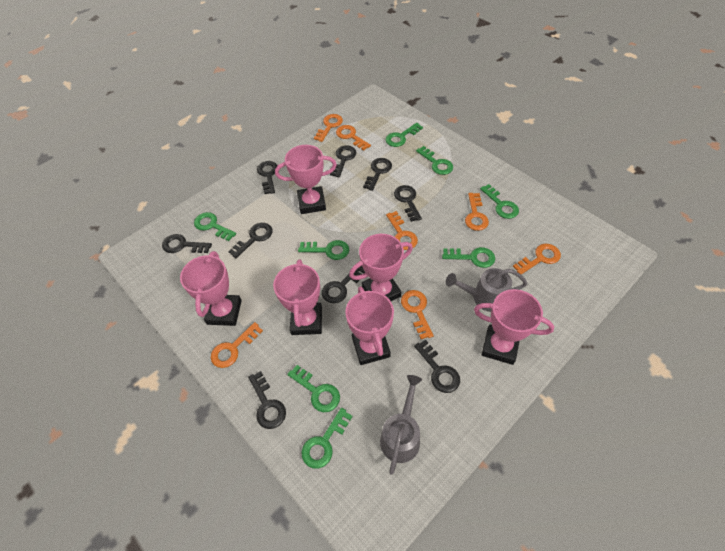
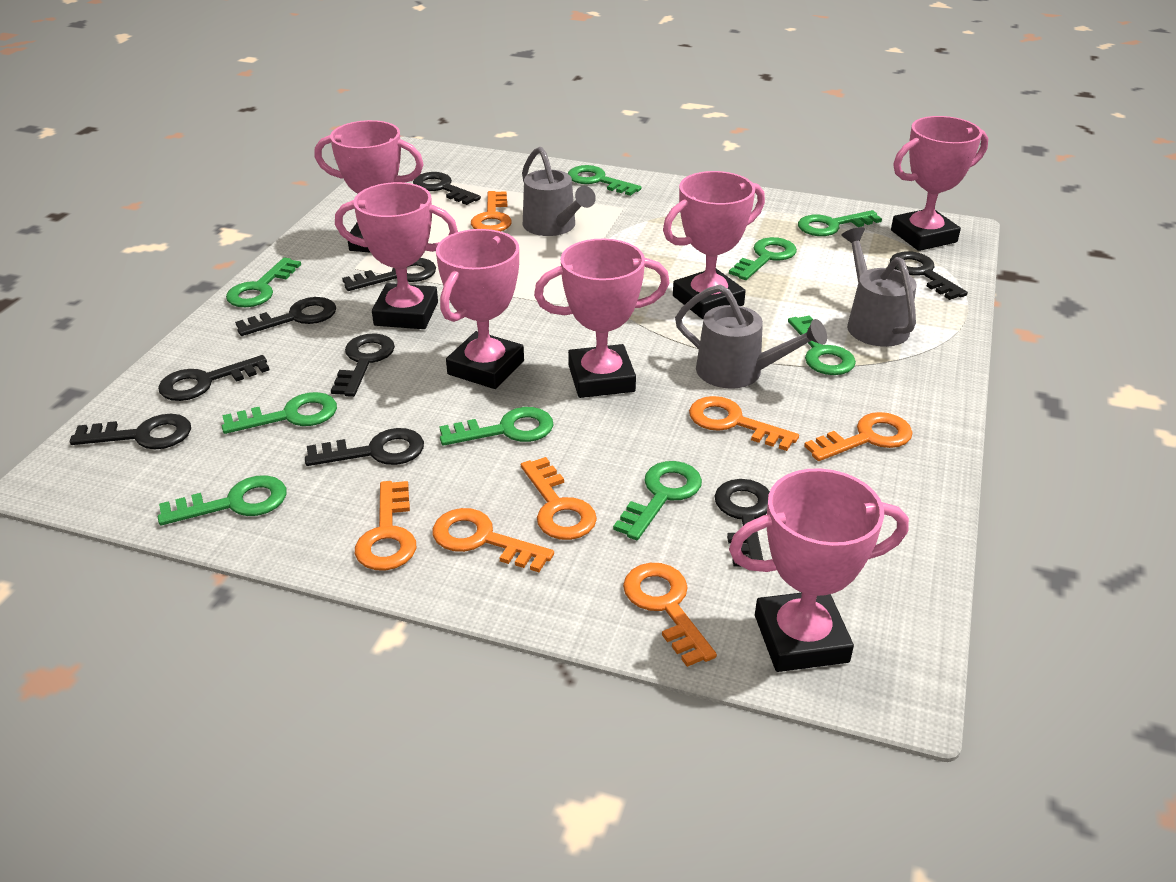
green key: [194,212,236,241] [287,365,340,412] [298,240,349,260] [301,408,353,469] [386,123,423,147] [416,146,453,175] [442,247,495,268] [480,184,519,219] = 8 -> [158,475,287,525] [222,392,337,434] [226,257,301,307] [439,407,554,446] [568,165,642,196] [613,461,702,540] [729,237,797,280] [788,316,856,375] [798,210,882,236] = 9
grey watering can: [380,375,422,475] [446,268,528,312] = 2 -> [522,147,596,236] [675,284,827,389] [841,227,917,347] = 3
pink trophy: [180,251,242,326] [273,260,322,335] [275,145,337,214] [345,286,394,365] [349,234,413,301] [474,289,554,365] = 6 -> [315,120,424,253] [335,182,458,329] [436,229,524,389] [534,239,670,398] [663,171,765,319] [729,468,909,672] [891,116,988,251] = 7

